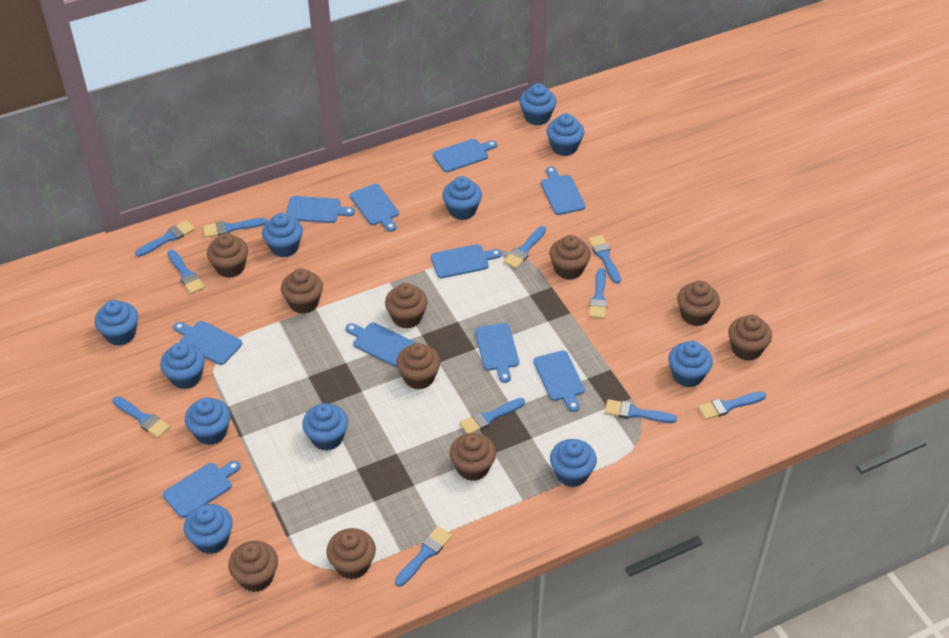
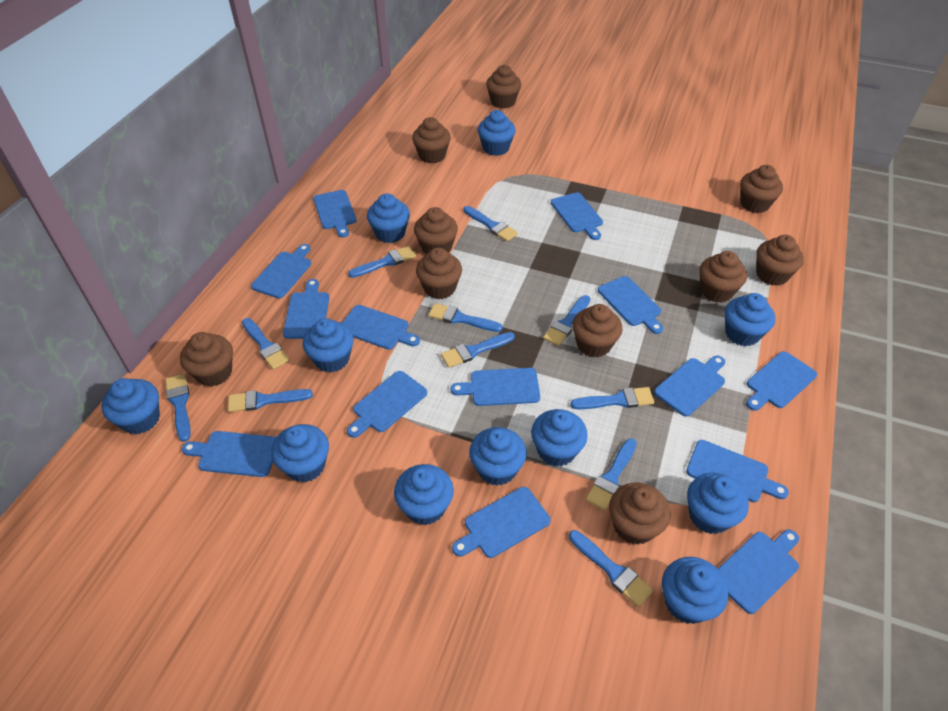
blue cutting board: [163,461,240,518] [173,321,242,365] [286,196,355,223] [346,322,415,367] [350,184,399,232] [431,244,502,278] [433,139,497,172] [475,323,519,383] [533,351,585,412] [541,166,585,215] = 10 -> [182,431,276,477] [251,244,311,298] [283,279,329,339] [313,190,357,238] [342,305,420,350] [347,371,427,438] [451,368,540,406] [452,487,551,558] [551,193,603,240] [598,276,663,334] [654,355,725,416] [686,440,789,502] [718,529,799,614] [746,351,817,411] = 14

